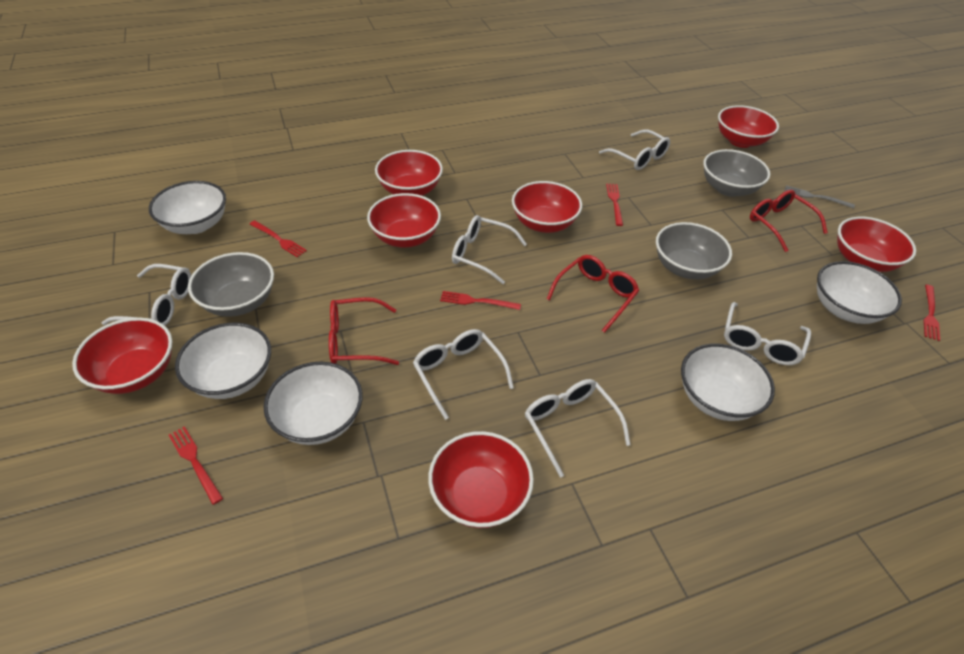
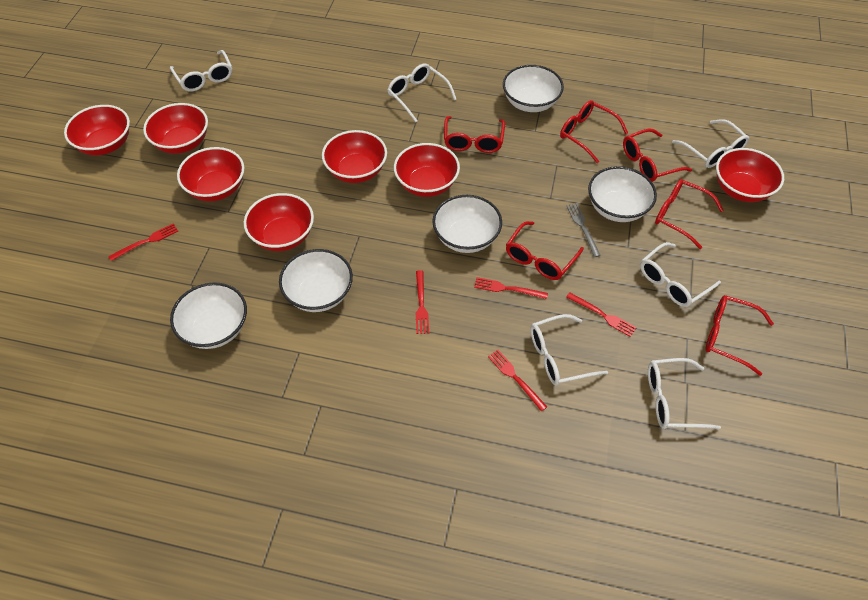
grey bowl: [188,252,274,317] [656,222,732,279] [703,149,770,197] = 3 -> none = 0
red glasses: [329,297,399,365] [547,255,639,333] [750,190,828,252] = 3 -> [444,116,505,153] [506,221,584,280] [560,100,628,163] [623,129,692,182] [655,179,724,249] [705,295,774,376] = 6

